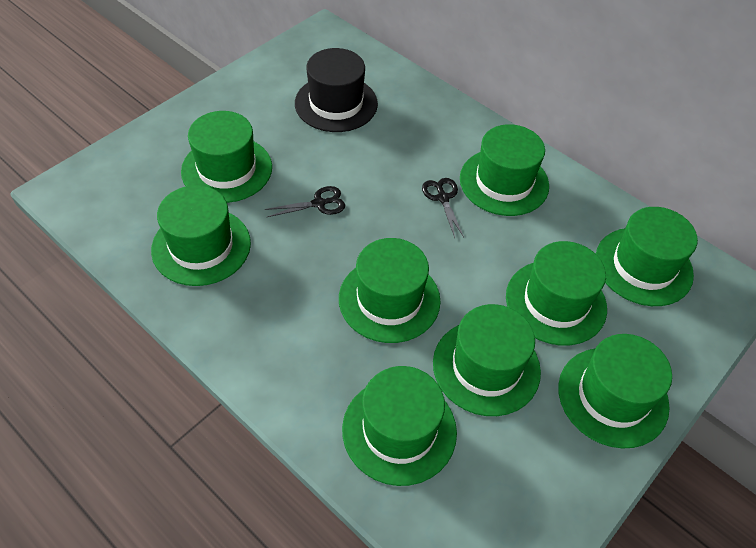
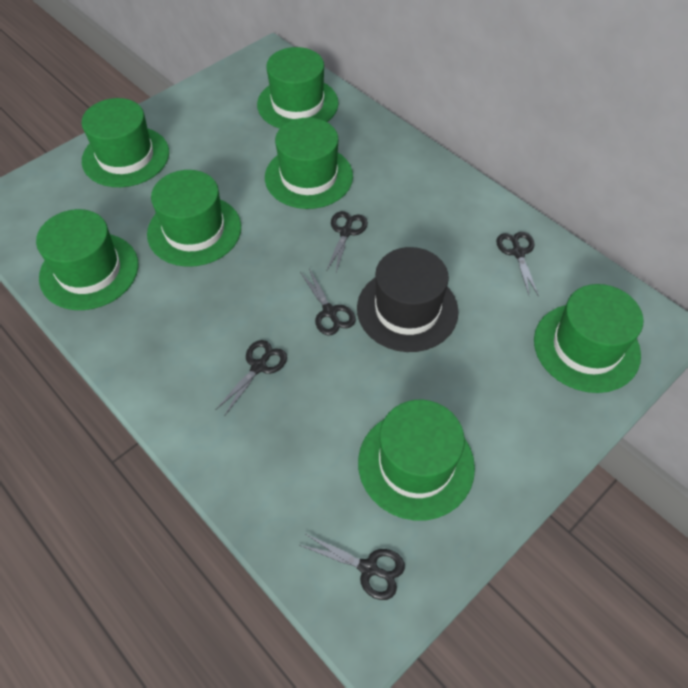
black scissors: [265,186,345,217] [422,178,464,238] = 2 -> [216,340,287,415] [300,268,356,336] [300,533,405,600] [326,211,368,272] [496,232,539,296] = 5
green hat: [151,185,251,286] [181,111,272,203] [339,238,441,343] [342,366,457,486] [433,304,541,416] [460,124,549,216] [506,241,607,346] [558,334,672,448] [596,207,698,306] = 9 -> [36,209,139,310] [82,98,169,187] [147,170,241,267] [257,47,339,129] [265,117,353,209] [358,400,475,521] [534,284,643,393] = 7

